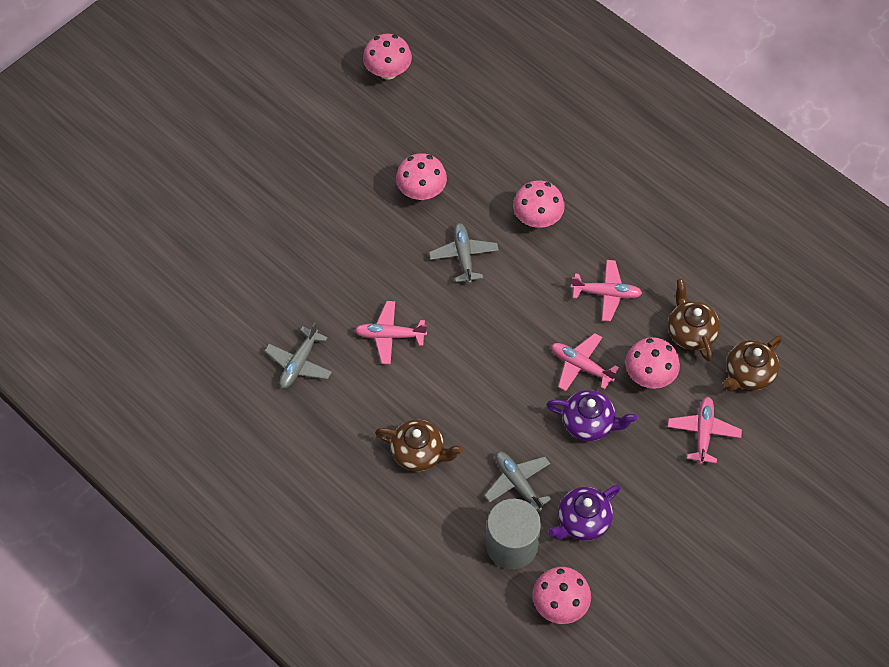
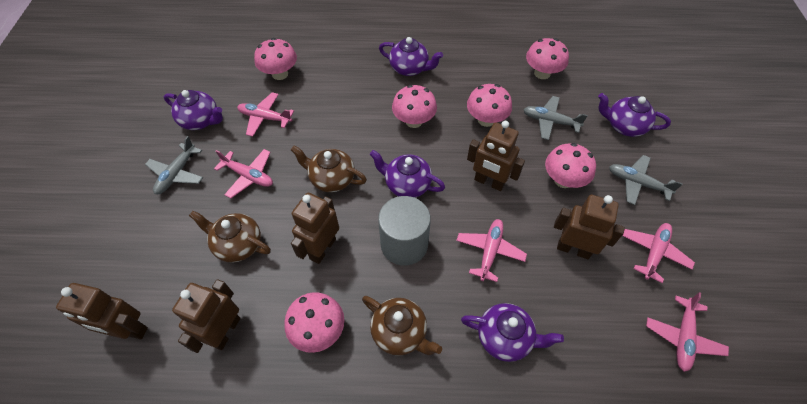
brown robot: none = 0 -> [56,283,148,339] [172,279,240,353] [291,193,339,264] [467,121,525,191] [554,195,625,259] = 5
pink mushroom: [363,34,412,80] [396,153,447,200] [513,181,565,228] [533,567,591,624] [625,337,680,389] = 5 -> [254,38,297,80] [284,292,344,353] [392,85,437,128] [467,84,512,127] [526,38,569,79] [545,143,596,188] = 6
pink plane: [355,301,427,364] [551,333,619,391] [571,260,642,322] [668,397,742,465] = 4 -> [214,149,273,198] [237,92,294,137] [456,219,527,282] [622,223,695,283] [646,292,729,372] = 5
purple teapot: [546,390,637,441] [548,485,621,541] = 2 -> [164,90,223,130] [370,150,445,198] [379,37,443,76] [461,303,564,362] [598,93,671,137] = 5

